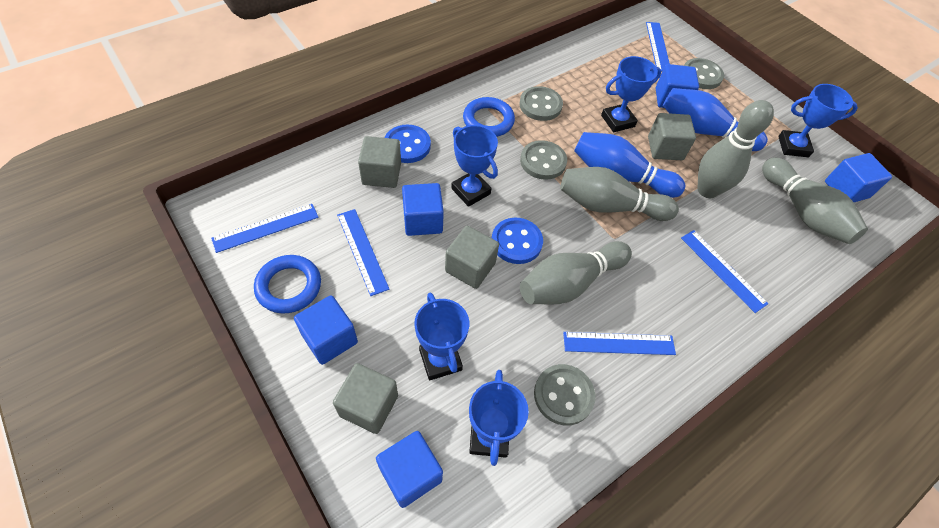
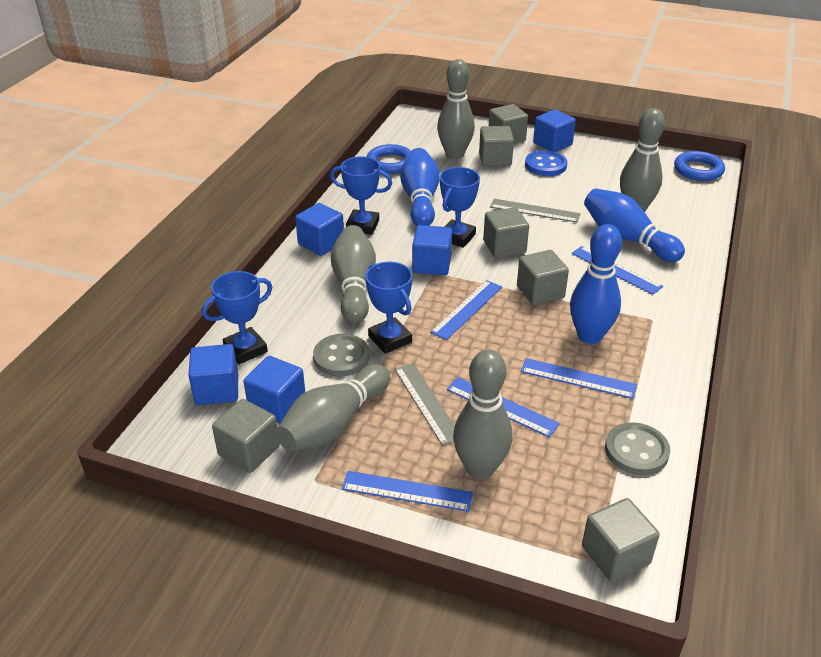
blue bowling pin: [574,132,686,198] [663,88,768,151] = 2 -> [400,148,440,226] [570,224,622,344] [584,188,685,262] = 3
blue button: [385,125,431,163] [492,218,543,264] = 2 -> [525,150,567,176] = 1
blue trophy: [414,293,469,380] [451,125,498,207] [469,370,529,466] [601,56,661,132] [778,84,858,157] = 5 -> [202,271,272,364] [330,156,392,235] [365,262,412,354] [440,167,480,248] = 4
grey bowling pin: [520,241,632,305] [560,167,679,221] [697,100,774,198] [762,158,868,244] = 4 -> [276,364,390,451] [331,225,376,324] [437,59,475,159] [453,350,512,480] [620,108,665,212] = 5
grey button: [519,86,563,121] [520,140,567,180] [534,364,595,426] [684,58,724,89] = 4 -> [313,334,369,377] [605,422,670,475] = 2
grey cube: [333,363,398,434] [358,136,401,188] [445,226,499,289] [648,113,696,160] = 4 -> [212,399,280,473] [479,126,514,167] [483,207,529,258] [489,104,528,144] [517,250,569,305] [582,498,660,582] = 6
grey ruler: none = 0 -> [395,363,455,446] [490,199,581,223] = 2

